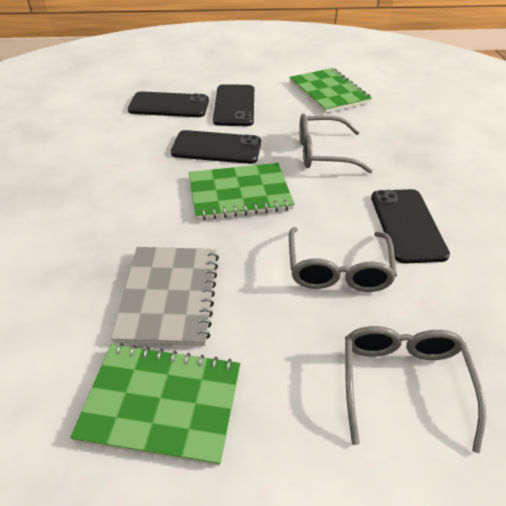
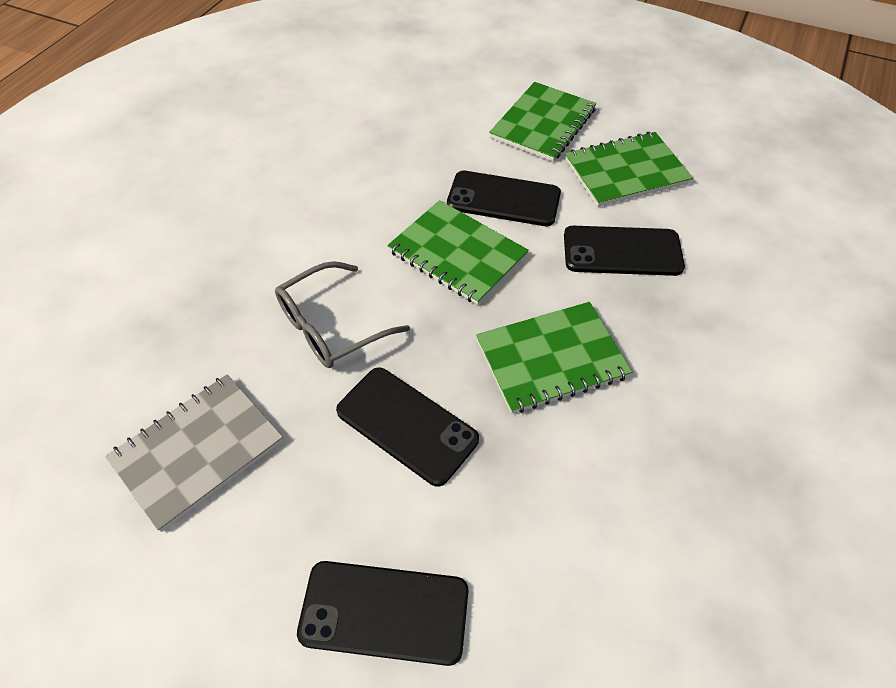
green notebook: [70,343,240,466] [189,163,295,220] [289,68,372,113] = 3 -> [387,200,529,305] [476,302,632,414] [489,82,596,161] [565,132,693,207] = 4
grey glasses: [289,227,397,292] [299,113,373,173] [345,326,486,453] = 3 -> [275,261,410,368] = 1

